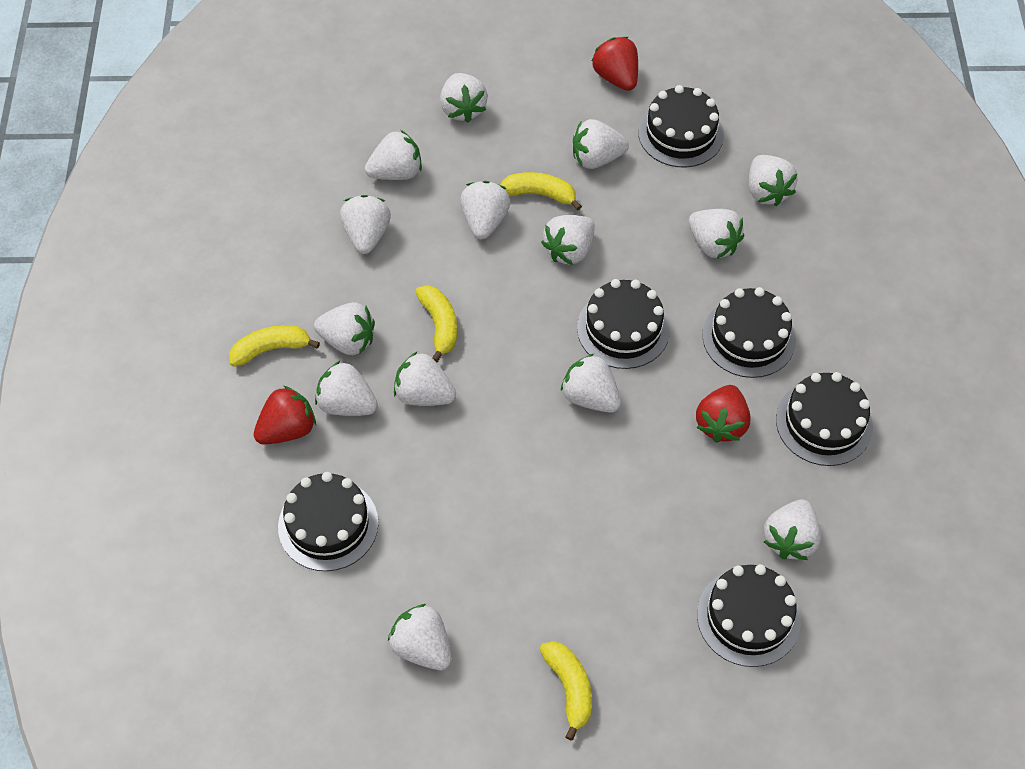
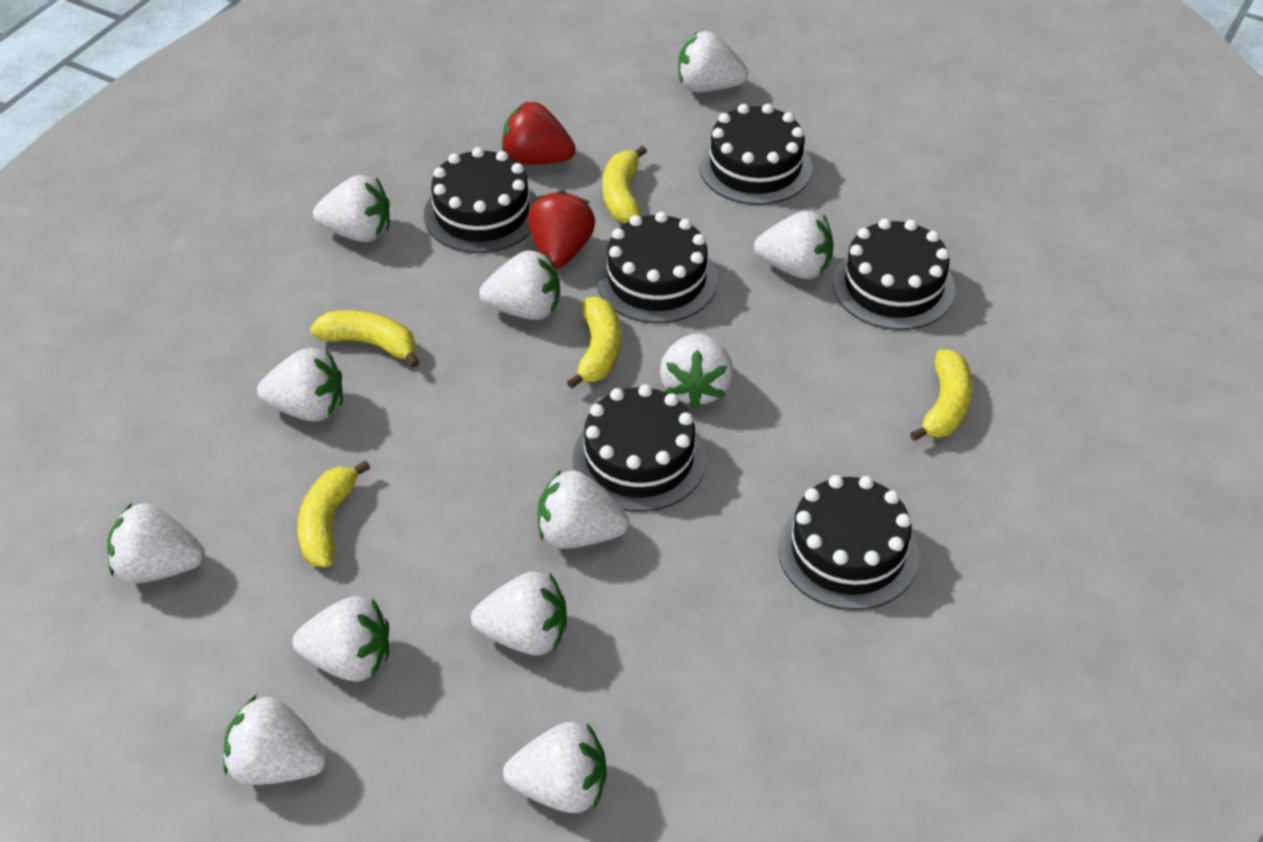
red strawberry: [254,386,316,445] [592,37,638,91] [696,385,751,443] = 3 -> [502,102,576,165] [528,190,595,269] = 2
white strawberry: [314,302,375,355] [315,361,378,416] [340,195,391,254] [365,130,422,180] [388,604,452,670] [394,352,456,406] [440,73,488,123] [460,181,511,239] [541,215,595,265] [561,353,621,413] [573,119,629,169] [689,209,744,259] [749,155,798,206] [764,500,821,560] = 14 -> [107,503,205,583] [223,694,328,785] [257,348,343,422] [292,596,389,682] [313,175,390,242] [471,571,567,656] [479,250,560,320] [503,722,607,813] [538,470,629,549] [660,333,733,409] [678,31,748,92] [754,211,833,279] = 12
yellow banana: [229,325,320,367] [416,285,457,362] [501,172,582,211] [540,641,592,741] = 4 -> [297,460,370,567] [310,310,420,368] [567,297,621,389] [602,146,647,223] [910,349,973,441] = 5

